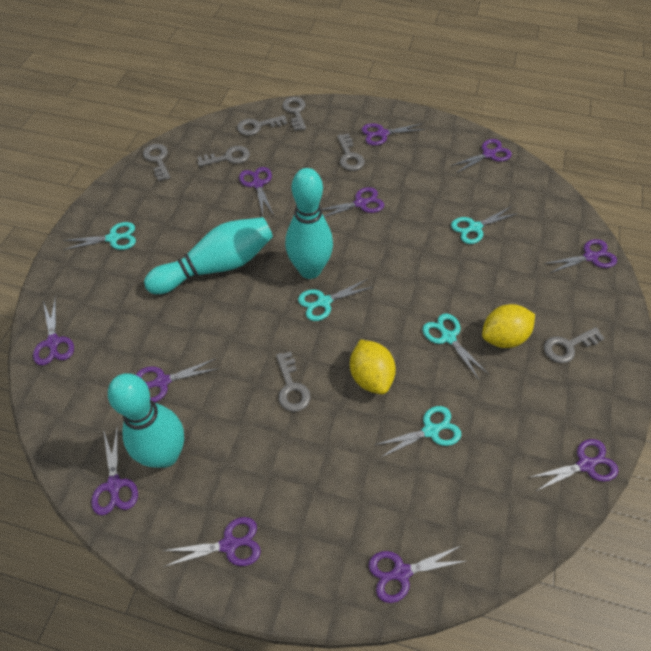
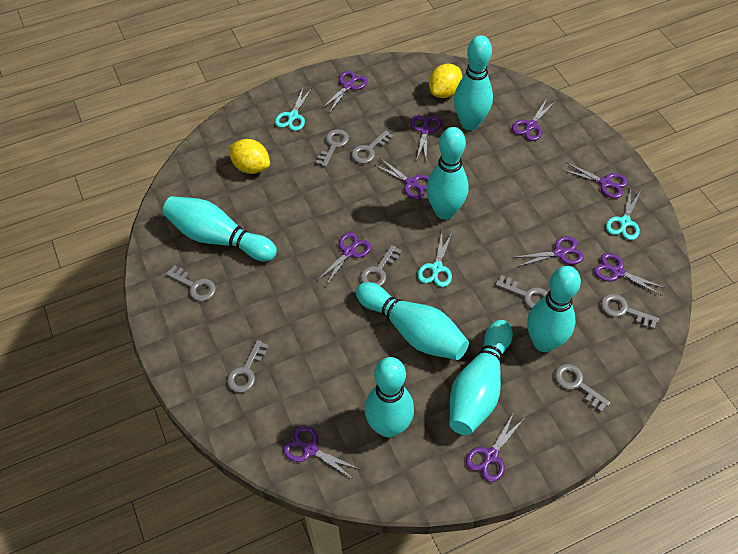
grey key: [143,144,171,181] [197,146,250,167] [237,115,287,136] [276,351,310,412] [282,97,306,131] [337,134,365,171] [544,327,605,363] = 7 -> [166,265,216,301] [227,340,269,393] [316,129,349,167] [351,130,394,164] [360,245,402,286] [495,275,548,309] [555,364,611,412] [601,294,659,329] = 8
purple scissors: [33,297,74,365] [91,429,138,515] [136,358,219,403] [162,517,261,567] [239,167,274,215] [321,187,384,217] [362,123,426,146] [368,546,466,603] [450,139,512,173] [528,439,618,491] [544,239,617,273] = 11 -> [283,426,359,480] [318,232,371,287] [322,71,367,112] [374,158,429,200] [411,115,441,161] [466,412,524,482] [512,99,556,141] [514,236,584,267] [563,162,628,198] [594,253,665,296] = 10
turquoise bowling pin: [108,373,184,468] [144,217,273,294] [285,168,333,279] = 3 -> [163,196,277,261] [356,282,469,360] [365,357,414,438] [426,127,468,220] [449,320,513,435] [454,35,493,130] [527,266,581,352] = 7
turquoise scissors: [63,222,136,250] [298,279,373,321] [375,406,461,458] [422,313,489,380] [451,207,518,244] = 5 -> [275,88,312,131] [417,231,453,287] [606,188,641,240] = 3

